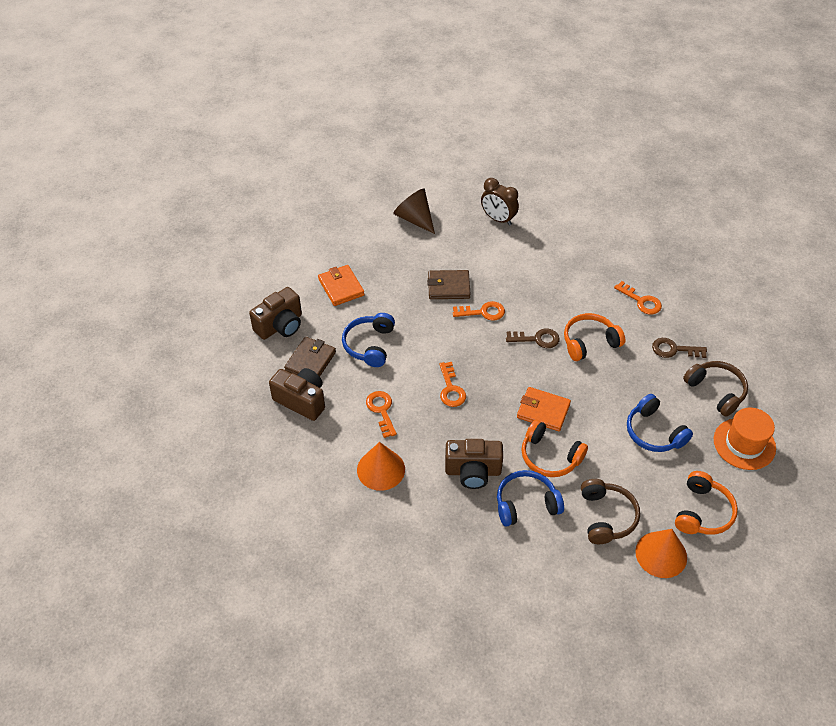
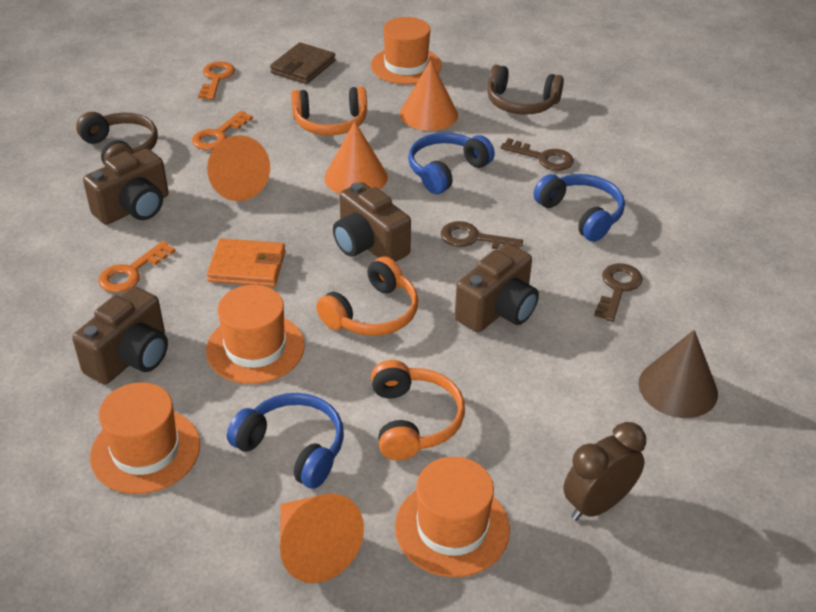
brown camera: [249,287,302,340] [269,368,325,421] [445,439,503,489] = 3 -> [72,286,168,384] [83,149,169,225] [333,182,411,262] [455,244,539,332] = 4
brown key: [506,328,560,348] [652,338,707,358] = 2 -> [441,221,523,250] [501,138,574,171] [594,263,643,322] = 3
brown wallet: [284,337,336,376] [427,270,471,299] = 2 -> [270,42,336,84] = 1
orange cone: [357,442,405,491] [635,529,687,578] = 2 -> [207,135,270,201] [280,494,364,583] [324,121,388,194] [400,60,458,131] = 4
orange hat: [714,407,776,470] = 1 -> [90,382,200,494] [206,285,305,384] [371,17,442,84] [395,457,510,577] = 4
orange key: [366,391,397,438] [439,362,466,407] [453,301,505,321] [614,281,662,315] = 4 -> [98,241,175,293] [192,111,253,150] [198,61,235,100] = 3
orange wallet: [318,265,365,306] [517,387,571,431] = 2 -> [207,238,285,287] = 1

